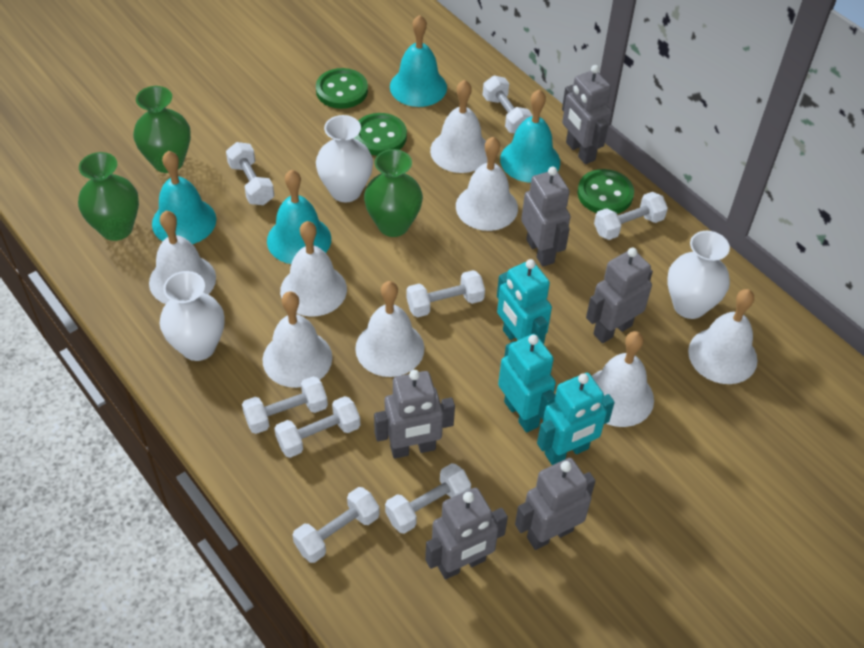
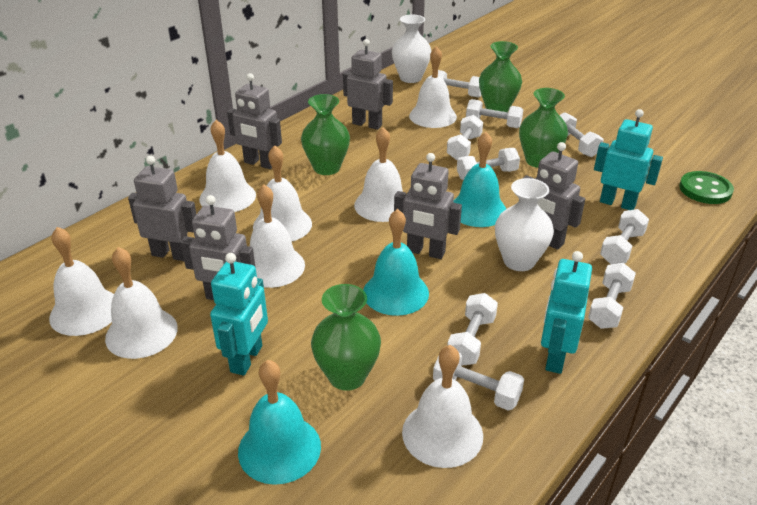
green button: [316,68,368,109] [354,113,407,156] [577,169,634,214] = 3 -> [679,171,734,204] = 1
green vase: [78,152,139,241] [133,86,191,173] [364,149,423,237] = 3 -> [301,94,350,175] [311,284,381,391] [479,41,522,112] [519,88,568,168] = 4
turquoise bell: [152,151,216,244] [267,170,331,264] [390,15,447,107] [500,89,560,183] = 4 -> [238,360,321,485] [363,209,429,316] [453,132,506,227] = 3
white dumbbell: [226,142,274,205] [242,376,328,434] [274,396,360,458] [293,487,380,563] [385,463,471,534] [406,270,485,317] [483,75,533,133] [594,192,668,240] = 8 -> [433,352,524,411] [438,70,481,98] [447,115,483,160] [447,293,498,366] [457,148,520,180] [466,99,523,128] [560,112,603,157] [588,263,636,329] [600,209,649,264] = 9
white vase: [160,271,224,361] [316,115,373,202] [667,231,730,319] = 3 -> [392,15,431,83] [495,178,554,271] = 2

